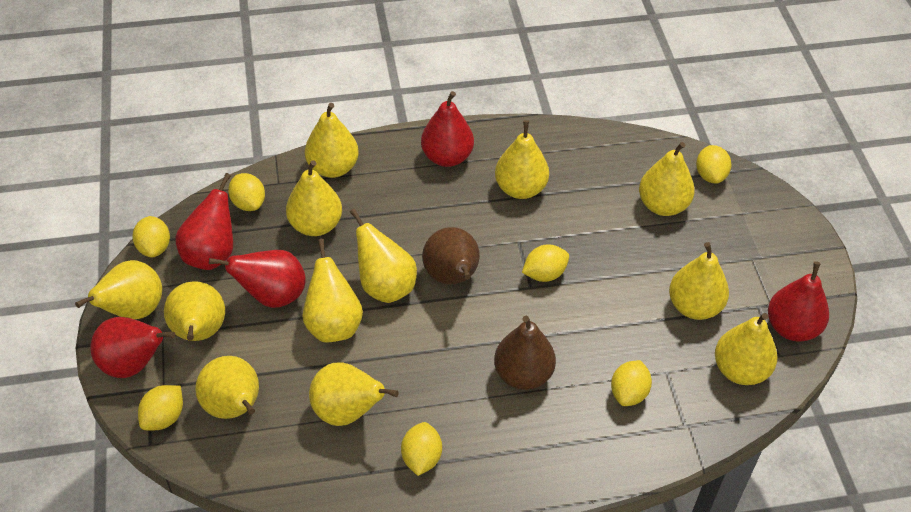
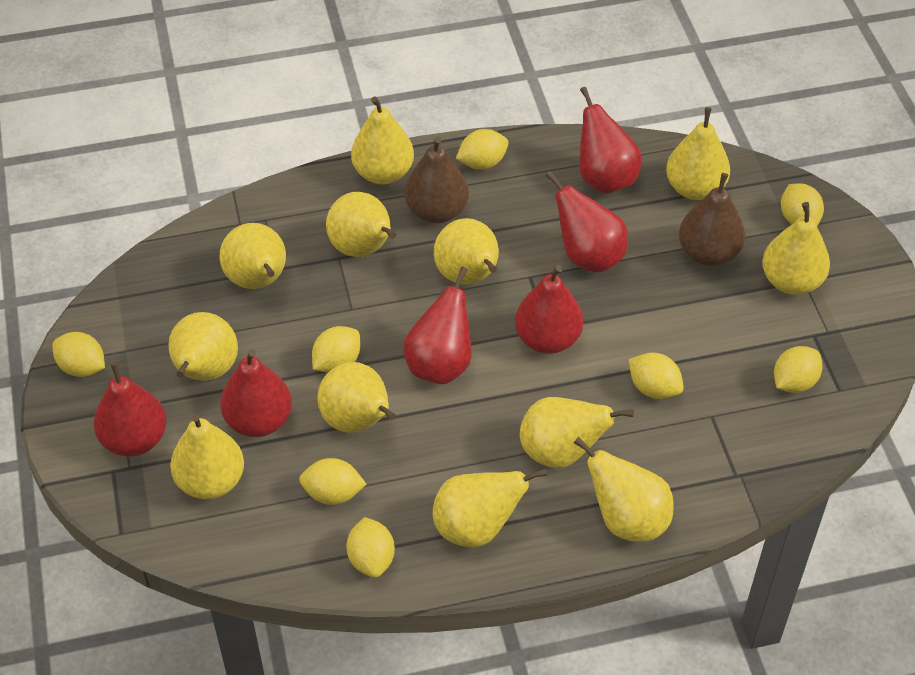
red pear: [90,317,175,378] [175,173,233,270] [209,250,306,308] [421,91,474,167] [768,261,829,341] = 5 -> [94,362,167,456] [220,349,292,437] [403,266,472,384] [515,265,583,354] [546,171,628,272] [579,87,642,194] = 6
yellow lemon: [132,216,170,257] [138,385,183,430] [228,173,265,211] [401,422,442,476] [522,244,569,282] [611,360,652,406] [696,145,731,184] = 7 -> [52,332,105,377] [299,458,367,505] [312,326,360,373] [346,517,395,578] [456,129,509,170] [628,353,684,399] [774,346,823,393] [781,183,824,225] = 8

